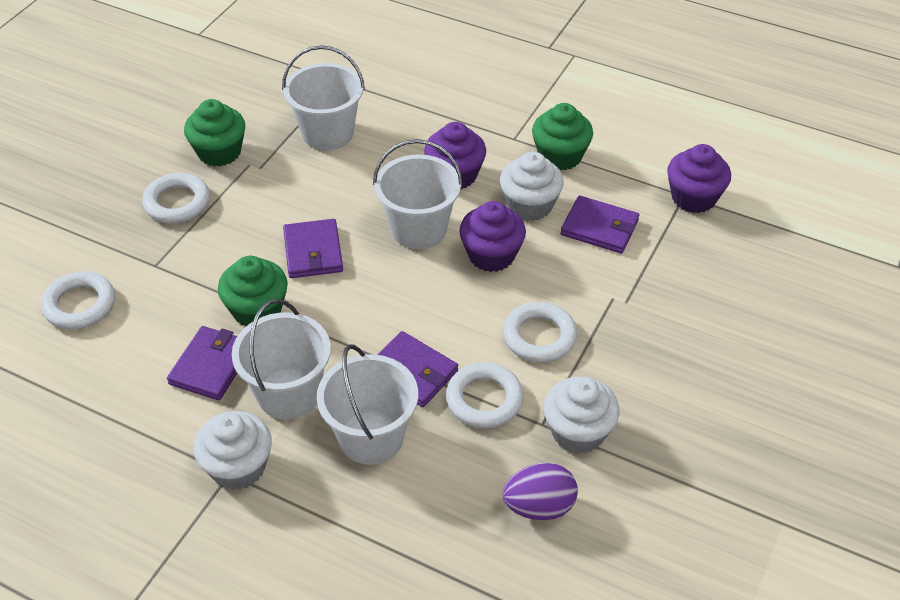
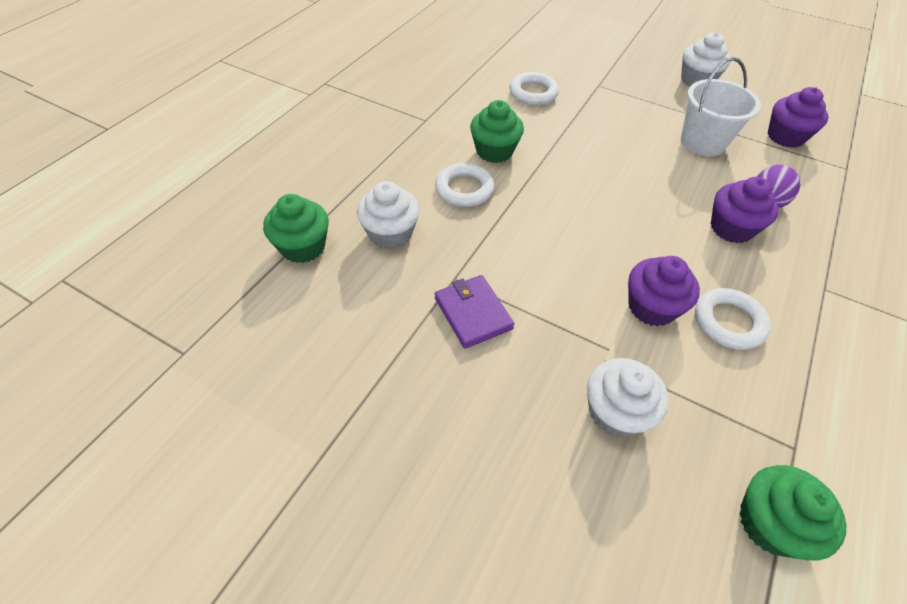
purple wallet: [167,326,237,400] [283,219,343,278] [378,331,458,407] [561,196,639,254] = 4 -> [435,275,514,349] = 1
white bucket: [232,299,331,420] [282,45,365,151] [317,345,418,465] [373,139,463,249] = 4 -> [681,57,761,156] = 1
white ring: [41,271,115,330] [142,173,210,223] [446,362,523,428] [503,302,577,363] = 4 -> [435,163,494,207] [510,72,559,105] [695,288,771,350] = 3

